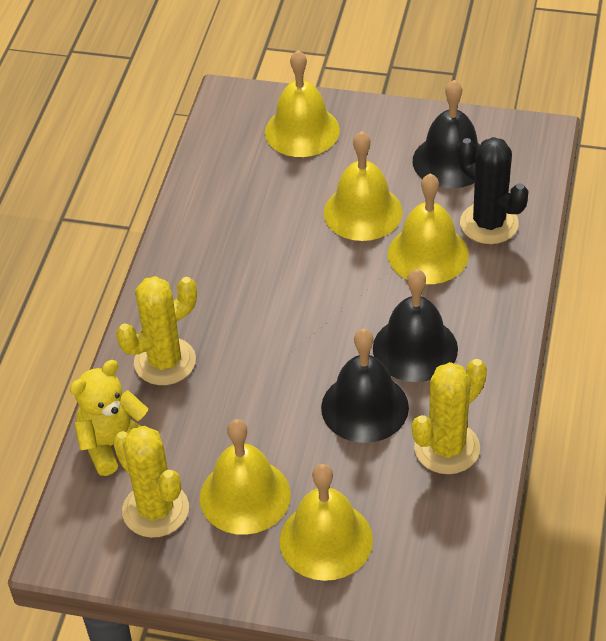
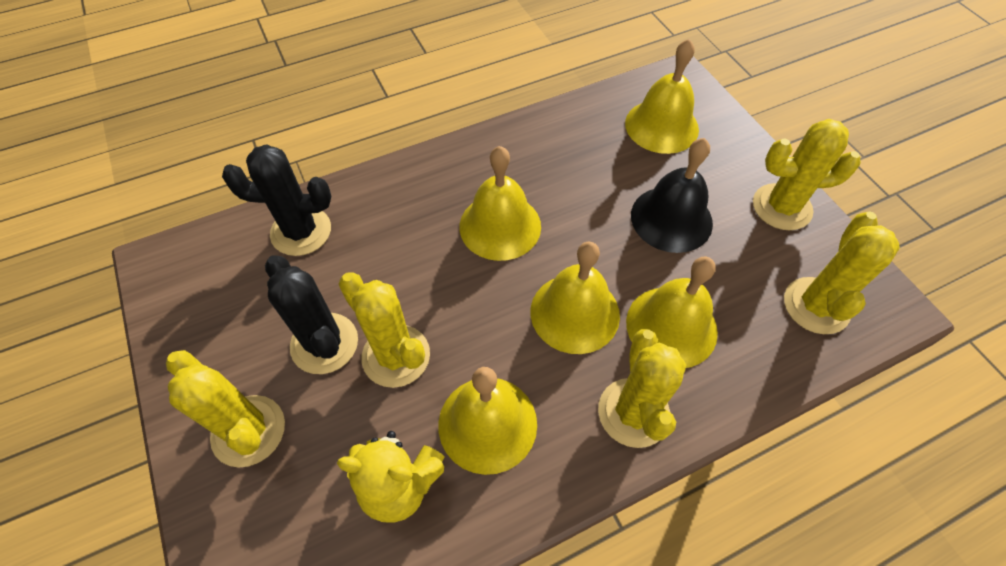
black bell: [321,329,409,443] [373,269,458,382] [413,80,480,188] = 3 -> [631,138,713,253] = 1
black cactus: [458,137,528,244] = 1 -> [222,144,331,256] [265,255,358,374] = 2
yellow cactus: [113,426,189,538] [116,276,197,385] [412,359,487,474] = 3 -> [166,350,285,468] [339,272,430,388] [598,329,686,448] [753,119,861,230] [784,211,900,334] = 5

